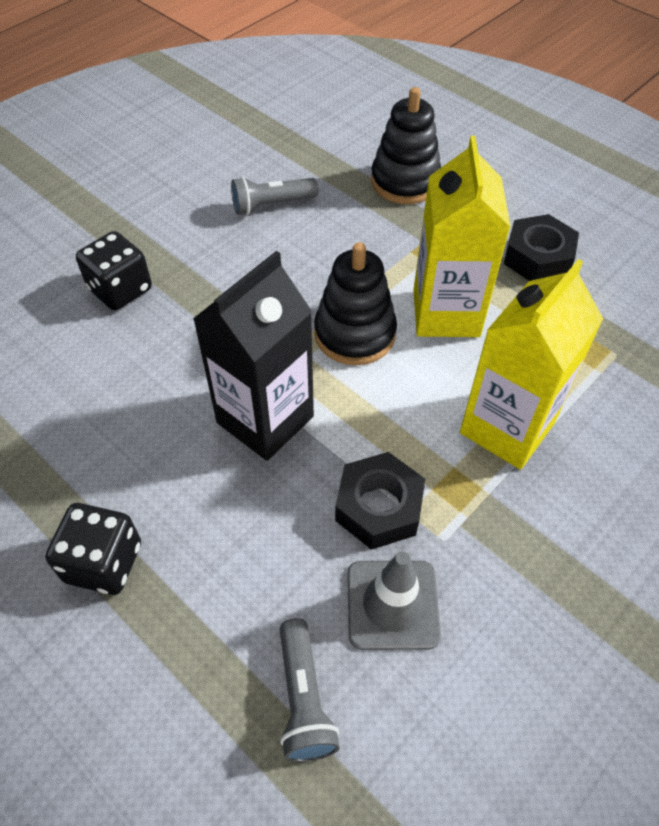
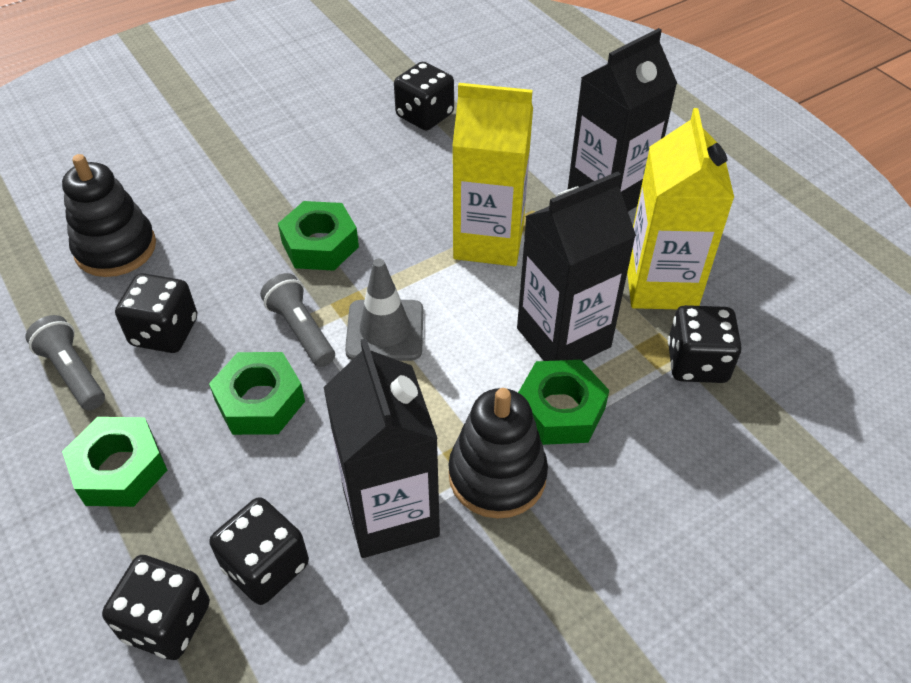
black carton: [193,251,314,461] = 1 -> [323,338,440,558] [517,172,636,361] [567,28,677,211] = 3
black dice: [45,503,141,595] [76,231,152,310] = 2 -> [102,555,210,660] [115,273,197,353] [209,497,309,605] [394,62,454,131] [668,305,742,383] = 5
black nut: [335,452,425,550] [504,214,579,281] = 2 -> none = 0
green nut: none = 0 -> [62,417,167,507] [209,352,305,435] [278,201,359,271] [518,360,609,445] = 4

